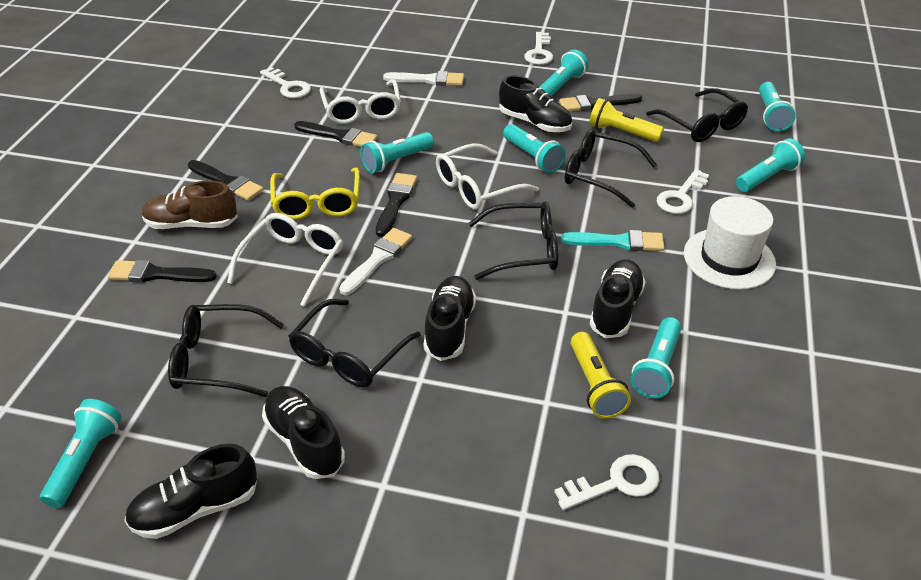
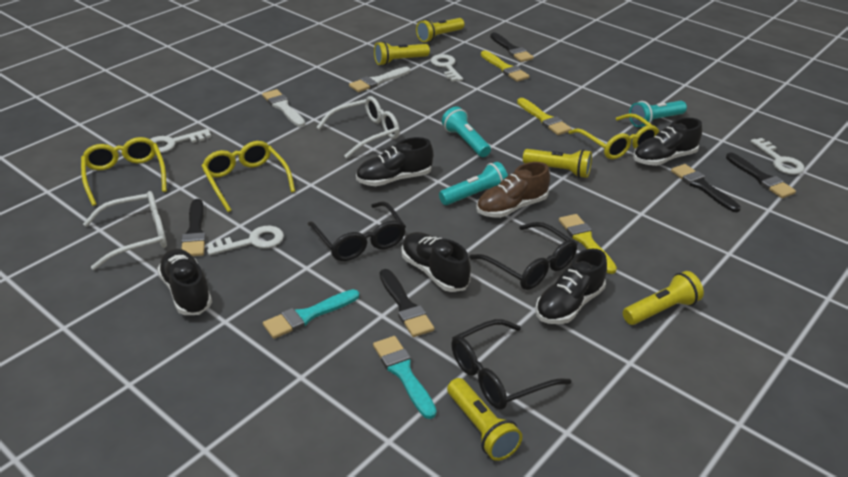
black glasses: [168,304,284,397] [288,299,421,387] [468,202,558,280] [565,129,657,208] [646,88,748,142] = 5 -> [307,201,406,261] [451,319,571,410] [469,222,577,290] = 3
turquoise brush: [561,230,665,251] = 1 -> [263,289,359,339] [373,336,437,419] = 2
turquoise flashlight: [40,399,122,508] [360,132,434,173] [503,124,566,173] [539,49,588,97] [631,317,682,398] [736,138,805,192] [759,82,796,131] = 7 -> [439,162,508,205] [442,107,491,157] [629,101,687,127] = 3
white glasses: [227,213,343,307] [320,79,401,124] [436,143,539,210] = 3 -> [83,191,167,270] [316,96,399,158] = 2
white hat: [684,196,776,290] = 1 -> none = 0
yellow brush: none = 0 -> [481,51,529,82] [517,98,572,135] [559,214,617,274] = 3
yellow flashlight: [570,332,631,419] [589,98,664,142] = 2 -> [374,41,430,66] [416,18,464,42] [447,378,522,461] [523,149,592,178] [623,271,704,325] = 5
yellow glasses: [270,168,360,220] = 1 -> [81,137,167,206] [201,141,295,212] [568,114,659,159] = 3

